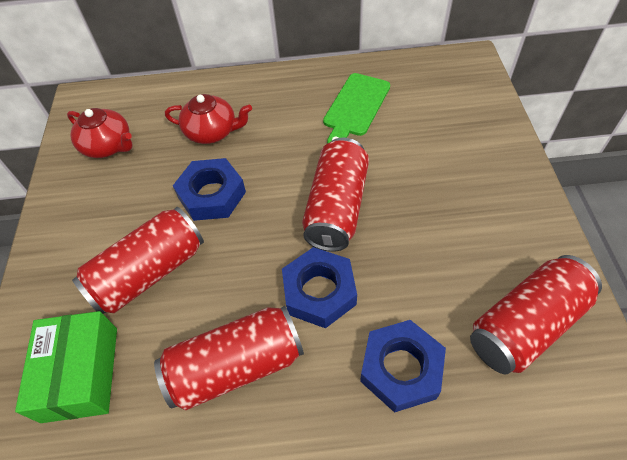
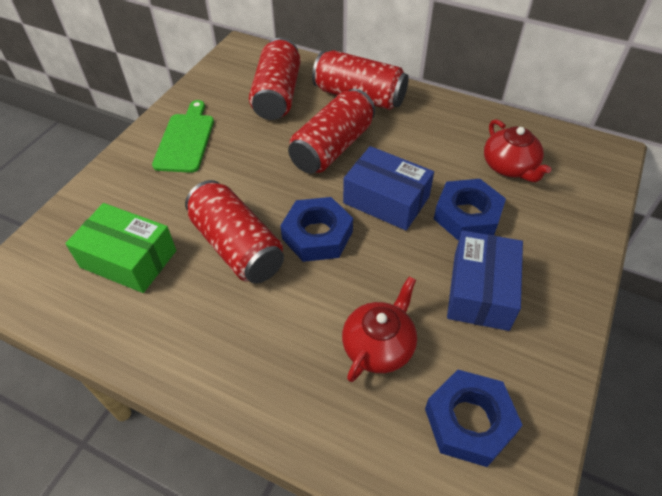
blue box: none = 0 -> [343,146,434,231] [447,230,523,331] = 2

